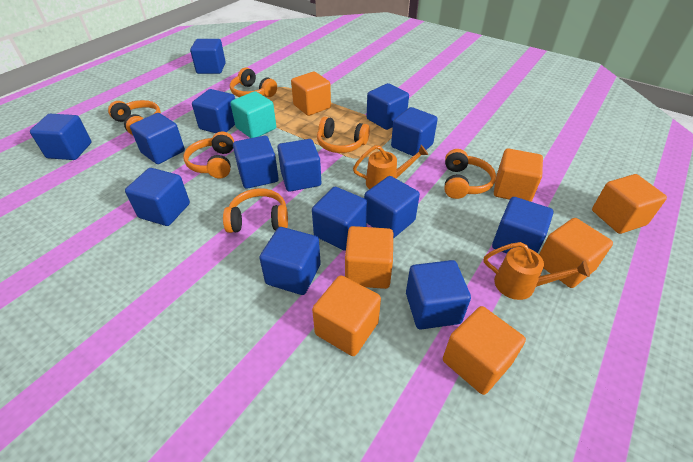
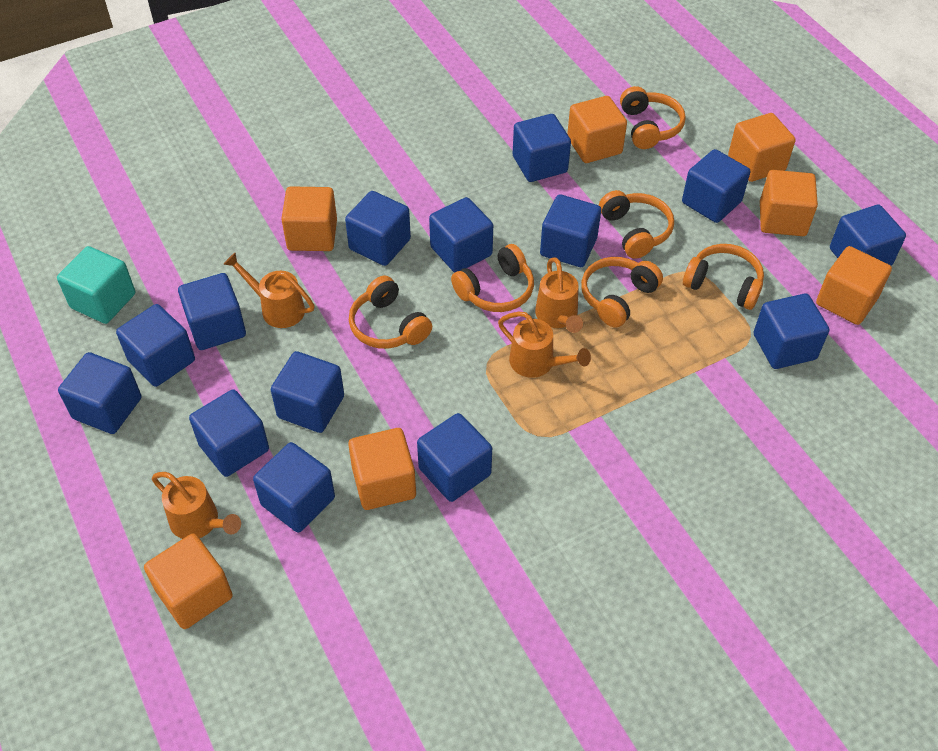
orange watering can: [353,145,428,189] [484,242,590,300] = 2 -> [152,472,241,539] [223,252,315,328] [498,312,591,378] [535,257,583,333] = 4

